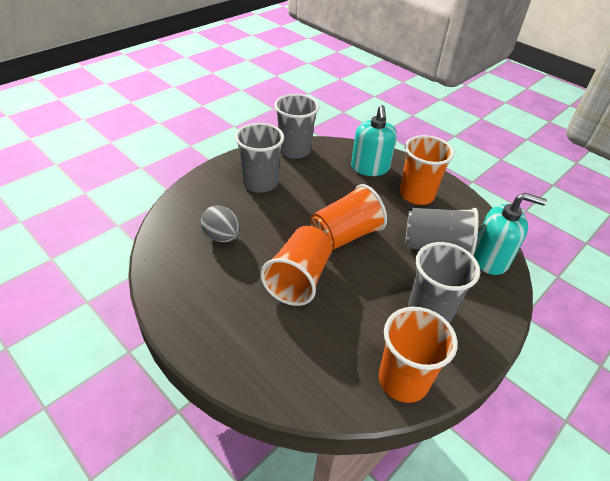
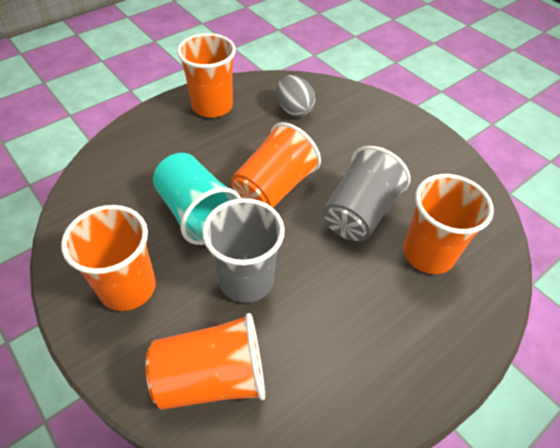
grey cup: [235,123,284,193] [274,94,319,159] [405,208,479,255] [408,242,480,323] = 4 -> [202,198,285,303] [322,146,411,241] = 2
orange cup: [260,226,332,306] [310,184,387,250] [379,307,458,403] [400,135,454,205] = 4 -> [61,205,156,311] [146,313,265,409] [177,33,236,118] [231,122,321,208] [403,174,494,274] = 5
turquoise cup: none = 0 -> [153,153,241,245] = 1
turquoise soap dispenser: [351,105,397,176] [473,193,547,275] = 2 -> none = 0

